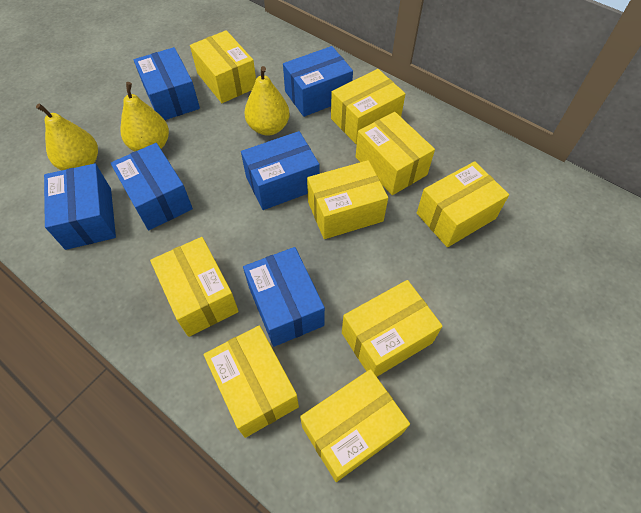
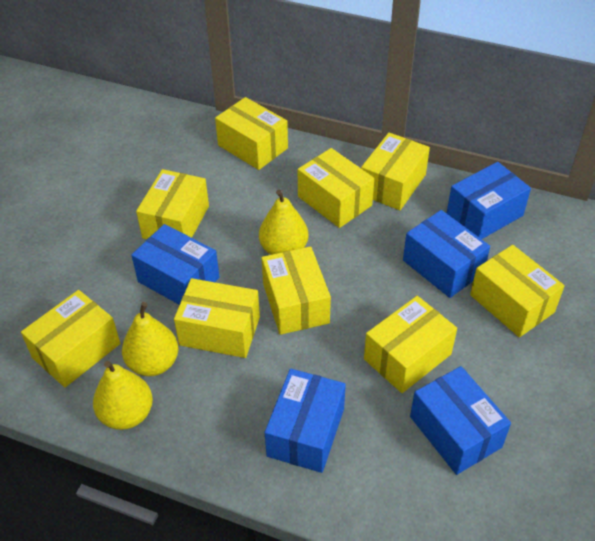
blue box: [44,163,116,250] [111,143,193,230] [134,47,200,120] [241,131,319,210] [243,247,325,347] [283,46,353,117] = 6 -> [131,224,220,305] [265,369,346,473] [403,210,490,298] [410,366,511,475] [447,162,531,239] = 5

